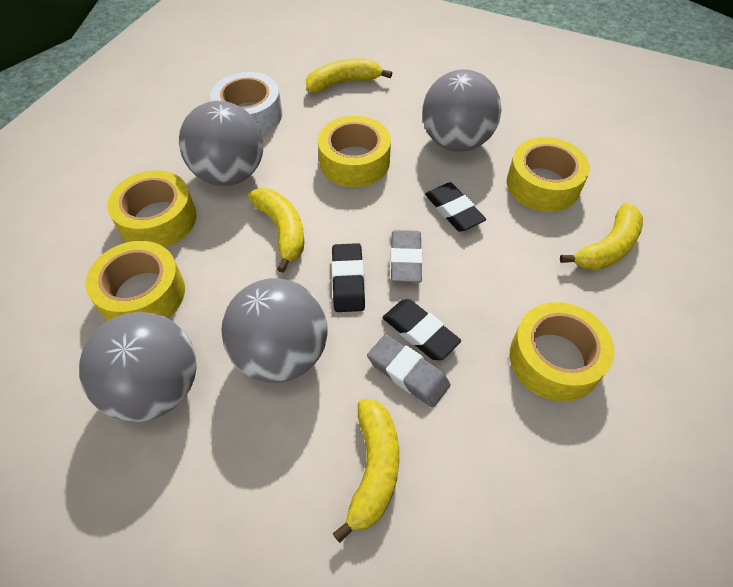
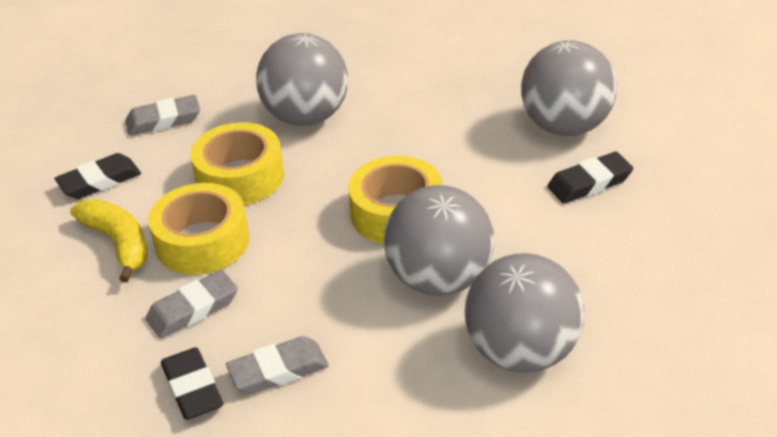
grey eraser: [367,334,450,408] [390,230,423,283] = 2 -> [125,95,200,136] [146,270,238,339] [226,336,329,394] = 3
white tape: [210,72,282,135] = 1 -> none = 0
yellow banana: [248,188,304,273] [306,59,392,93] [332,398,399,543] [560,203,643,270] = 4 -> [70,199,148,283] = 1
yellow tape: [86,241,185,321] [107,170,197,247] [318,116,391,187] [507,137,590,212] [510,302,614,402] = 5 -> [148,183,249,275] [190,122,284,205] [348,156,442,244] = 3

